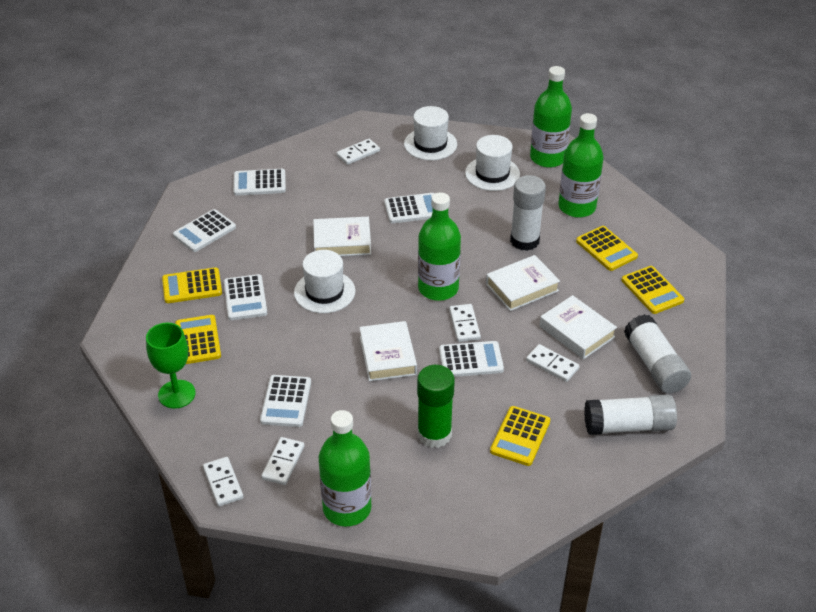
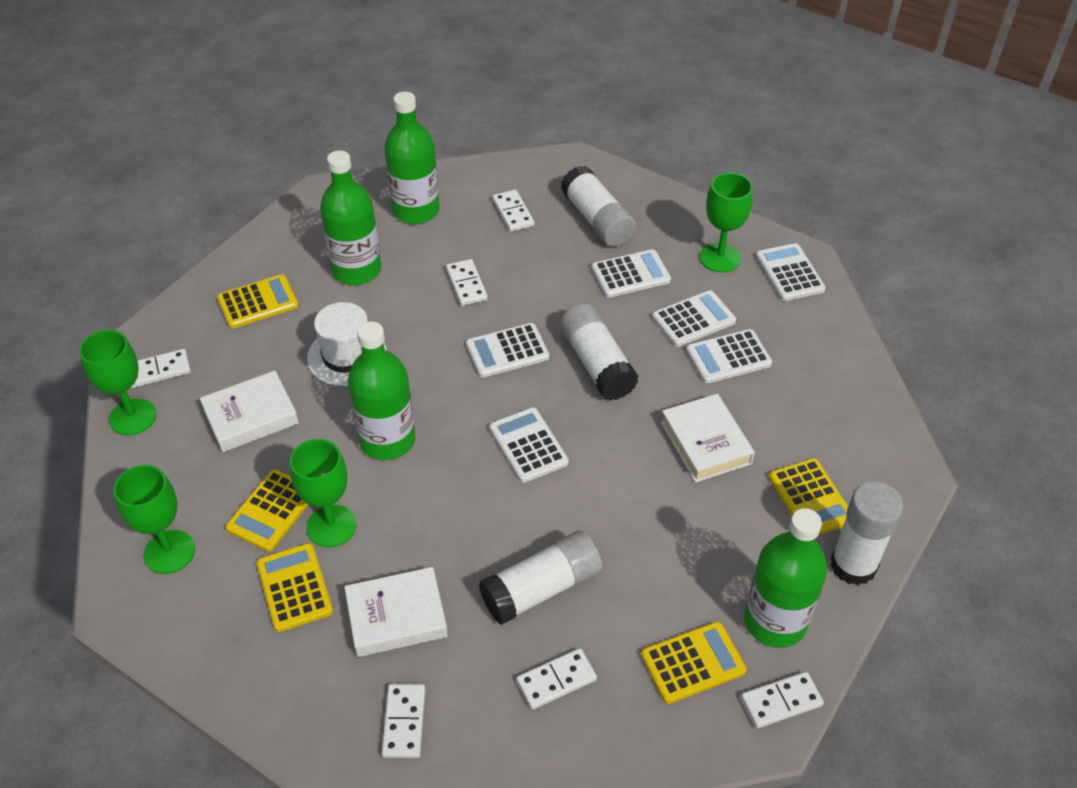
green glue stick: [417,365,455,448] = 1 -> none = 0
green goblet: [146,322,196,409] = 1 -> [79,330,157,435] [113,465,195,574] [290,439,357,547] [700,172,753,273] = 4
white book: [313,217,371,256] [359,321,417,381] [486,255,560,311] [540,295,617,359] = 4 -> [200,371,299,452] [344,567,448,657] [661,394,755,482] = 3
white domino: [203,457,243,507] [261,437,304,485] [337,139,380,165] [449,304,481,342] [526,344,579,382] = 5 -> [131,349,191,388] [382,684,426,758] [446,259,488,306] [492,189,534,232] [516,648,597,710] [741,672,824,728] = 6
white glue stick: [510,175,546,251] [584,395,677,435] [624,314,691,394] = 3 -> [479,531,602,625] [560,303,639,401] [561,166,636,247] [830,482,904,586] = 4
white hat: [294,250,355,313] [404,106,457,160] [465,135,520,191] = 3 -> [307,302,387,386] = 1

